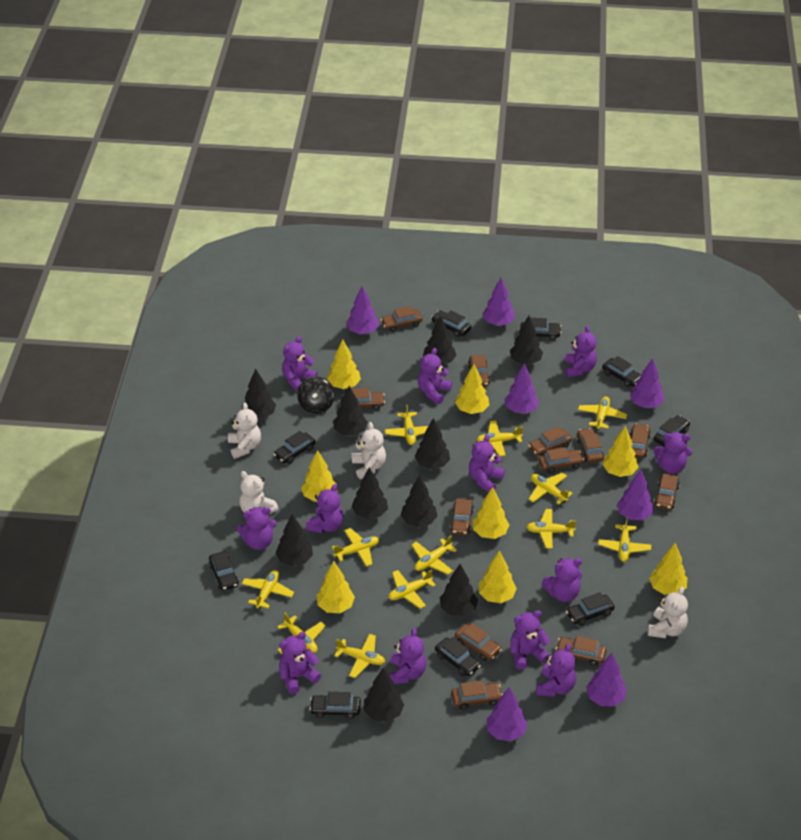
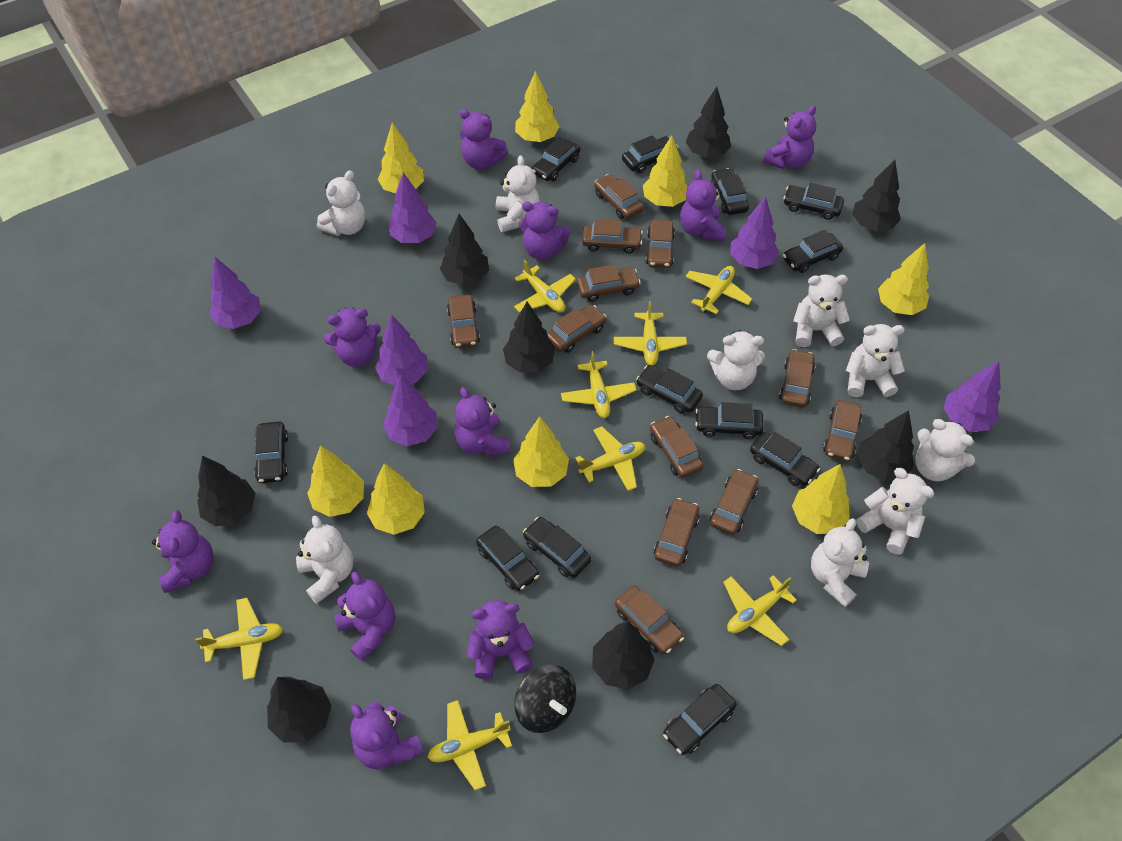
black car: [209,551,239,591] [274,431,316,464] [309,692,361,719] [431,310,471,337] [435,637,481,676] [520,318,561,340] [566,592,614,626] [602,356,642,388] [654,415,690,447] = 9 -> [254,422,288,483] [476,526,539,591] [523,517,591,578] [532,137,580,181] [622,135,678,173] [636,365,703,414] [663,684,737,755] [695,402,763,439] [711,168,749,215] [750,432,820,486] [783,183,844,220] [783,230,843,273] = 12
black tree: [242,369,276,418] [275,514,313,566] [333,386,368,436] [351,467,388,519] [364,668,404,722] [401,475,437,527] [415,418,450,469] [423,315,456,365] [440,564,478,616] [510,316,543,364] = 10 -> [197,455,255,526] [267,677,331,743] [440,214,489,286] [503,302,555,373] [592,621,654,689] [686,87,731,158] [852,160,901,231] [858,410,914,482] = 8
purple teddy bear: [237,507,277,550] [279,632,321,694] [282,336,318,392] [306,484,344,534] [389,628,426,684] [418,348,452,404] [469,435,505,493] [510,610,551,670] [536,643,576,697] [542,558,582,602] [565,326,597,377] [653,432,692,474] = 12 -> [152,510,214,593] [324,308,381,367] [334,572,395,661] [350,701,423,770] [454,387,510,457] [459,109,508,169] [467,600,535,679] [519,202,570,260] [680,170,726,241] [763,105,816,169] = 10
purple tree: [346,286,379,334] [483,278,515,326] [487,687,527,741] [505,363,539,414] [586,653,626,706] [617,469,654,520] [630,358,664,408] = 7 -> [209,257,261,329] [375,315,428,386] [383,374,438,446] [388,172,436,243] [730,197,779,269] [943,361,1001,432] = 6
white teddy bear: [228,402,261,459] [239,471,279,515] [352,422,386,479] [648,587,688,638] = 4 -> [296,515,353,604] [317,171,365,236] [496,155,540,233] [707,330,765,390] [793,274,850,347] [811,518,869,607] [846,324,905,397] [856,468,934,554] [915,419,975,481] = 9
yellow plane: [242,570,294,609] [277,612,326,654] [332,528,379,567] [334,634,385,678] [385,404,428,445] [389,570,436,609] [412,536,457,575] [477,421,523,456] [527,509,576,549] [529,473,573,504] [578,396,627,430] [598,516,651,562] = 12 -> [195,598,283,680] [427,700,512,790] [514,260,576,313] [561,351,636,418] [575,426,645,491] [614,301,687,366] [685,266,752,314] [723,575,797,646] = 8

